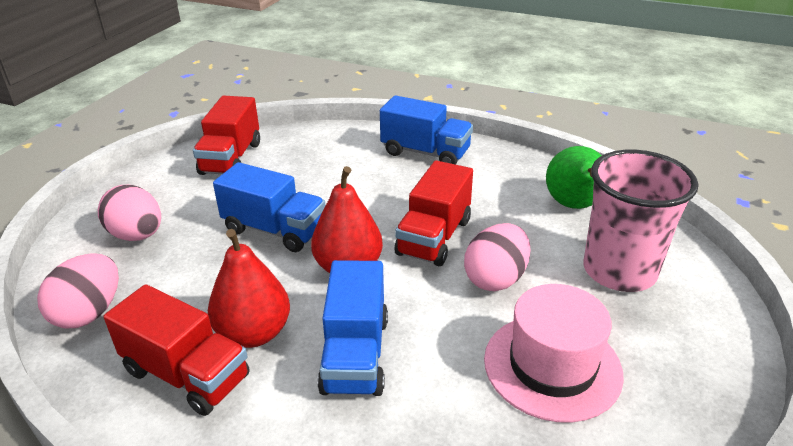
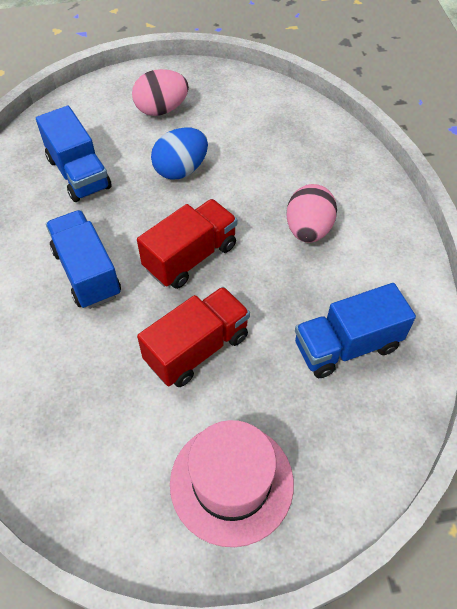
blue egg: none = 0 -> [151,127,208,180] = 1
green pear: [546,146,602,209] = 1 -> none = 0
pink cup: [584,150,698,292] = 1 -> none = 0
pink egg: [37,254,119,329] [98,185,161,241] [464,223,530,291] = 3 -> [132,69,189,116] [287,184,337,243] = 2
red pear: [208,229,290,348] [311,166,383,273] = 2 -> none = 0
red truck: [104,284,250,416] [193,96,260,175] [395,160,473,266] = 3 -> [137,199,237,289] [137,287,250,387] = 2

